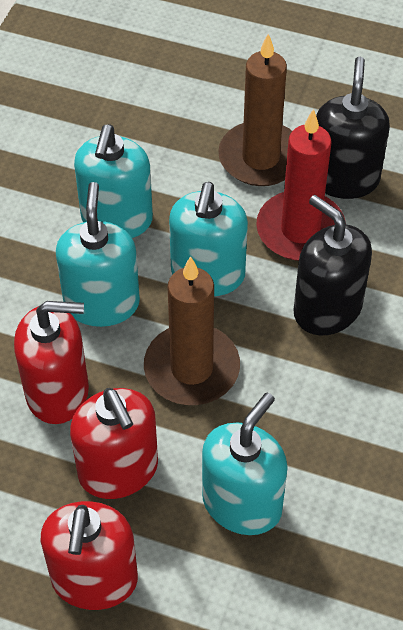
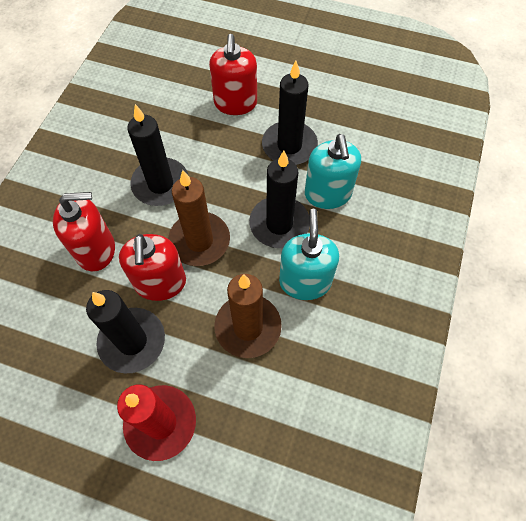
black candle: none = 0 -> [86,290,165,373] [127,104,189,206] [249,151,310,248] [262,61,318,165] = 4
black soap dispenser: [293,195,372,335] [316,56,390,199] = 2 -> none = 0
turquoise soap dispenser: [56,182,140,327] [74,125,153,238] [169,182,248,296] [202,393,288,535] = 4 -> [279,209,339,300] [305,134,361,209] = 2

